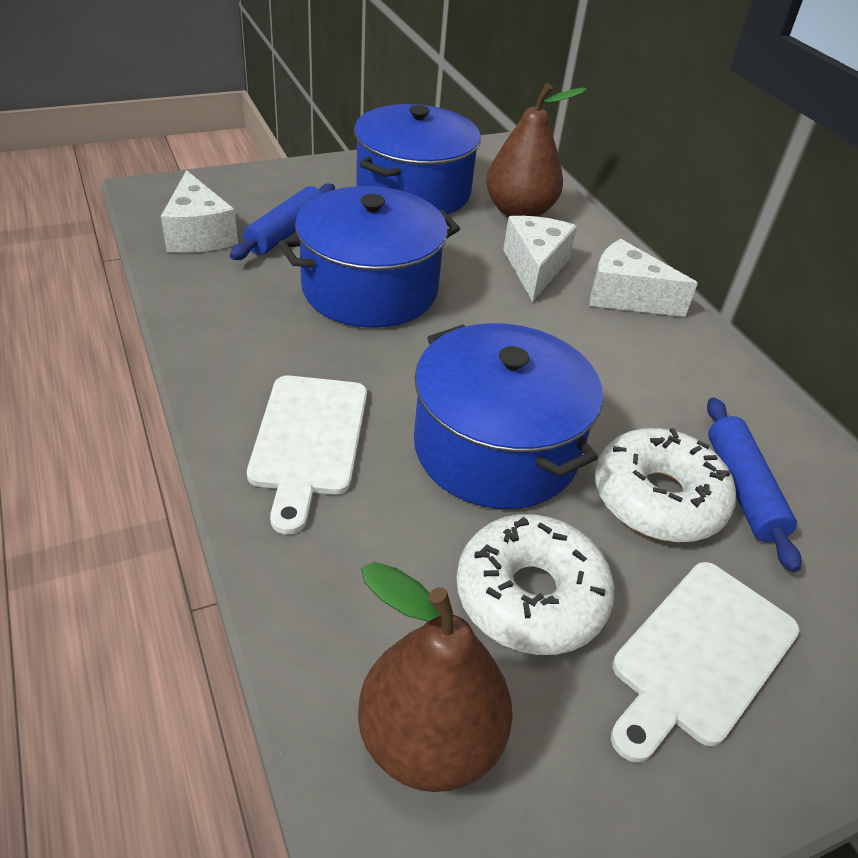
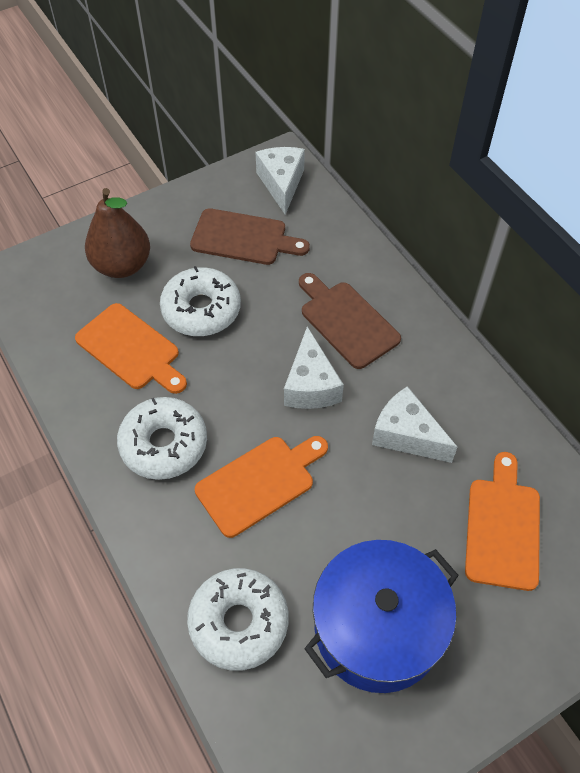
blue pot: [278,186,460,328] [354,104,481,215] [414,323,603,509] = 3 -> [304,540,459,693] = 1
blue rolling pin: [230,183,335,260] [707,397,801,572] = 2 -> none = 0
brown cutting board: none = 0 -> [190,208,310,265] [299,273,401,369] = 2
brown pear: [358,562,513,792] [486,83,587,217] = 2 -> [85,188,150,278] = 1
orange cutting board: none = 0 -> [75,303,187,394] [195,436,328,538] [465,452,540,591] = 3
white cutting board: [247,375,367,534] [611,562,800,763] = 2 -> none = 0
white donut: [457,514,614,655] [595,428,736,542] = 2 -> [117,397,207,480] [160,266,241,336] [187,568,288,671] = 3

